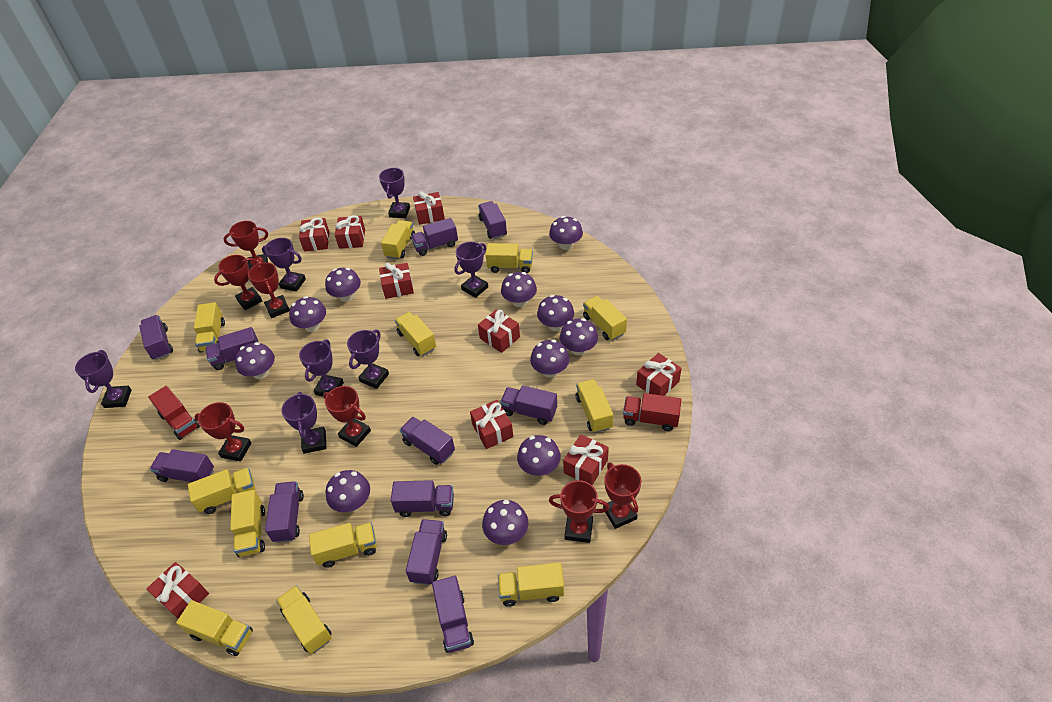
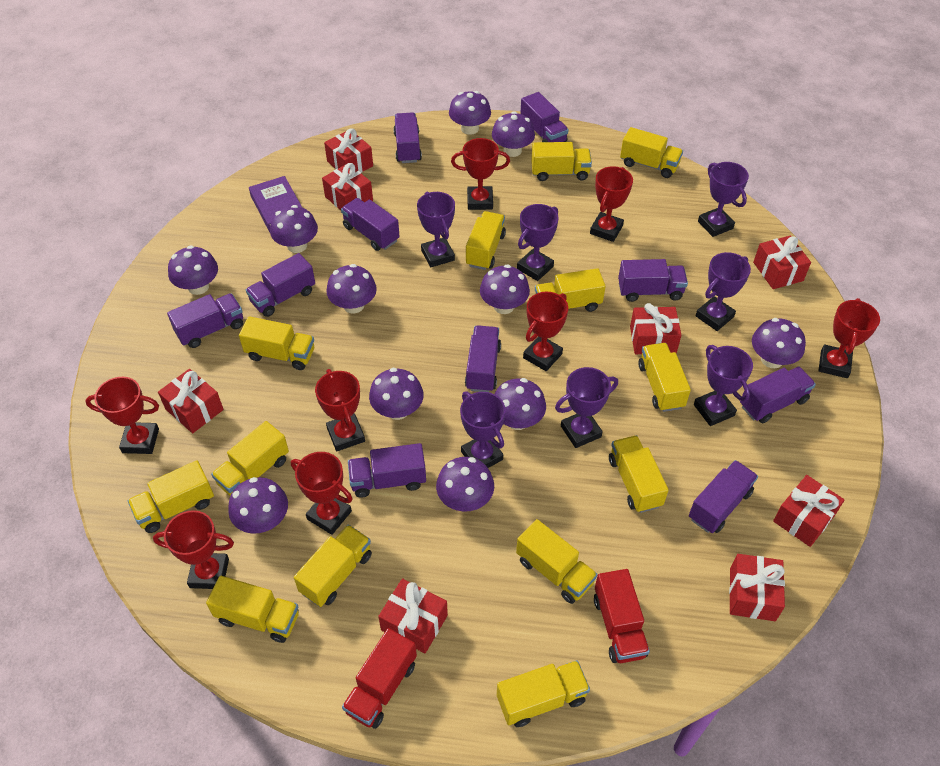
purple book: none = 0 -> [249,176,302,232] = 1
purple truck: [139,315,173,360] [150,449,214,482] [205,327,258,370] [265,481,304,543] [391,480,454,517] [400,417,455,465] [406,519,447,585] [411,218,458,256] [432,576,474,653] [478,201,507,239] [500,386,557,425] = 11 -> [167,293,243,348] [246,253,315,317] [341,198,400,251] [348,443,426,498] [393,112,422,163] [465,325,501,392] [520,92,569,142] [618,259,688,302] [689,460,758,533] [740,366,816,423] = 10
red gift: [147,562,209,619] [299,217,329,252] [335,215,365,249] [379,263,414,299] [413,191,445,225] [470,400,513,449] [478,309,520,353] [563,434,609,485] [636,353,682,396] = 9 -> [158,369,224,433] [322,163,373,210] [324,128,373,173] [378,578,448,653] [630,303,682,354] [729,554,785,621] [753,236,811,289] [773,475,844,547] = 8
red trophy: [194,402,251,462] [214,255,262,310] [224,221,268,270] [248,262,290,318] [323,386,371,447] [549,480,609,543] [603,462,641,529] = 7 -> [85,377,159,454] [153,510,234,589] [291,452,353,535] [315,369,365,451] [451,138,510,210] [523,292,568,371] [590,166,633,242] [818,298,880,378] = 8
yellow truck: [176,600,253,656] [188,468,255,514] [194,302,225,353] [230,490,265,557] [276,585,332,654] [309,522,377,568] [381,220,415,259] [395,312,436,356] [486,243,533,273] [498,563,564,607] [576,379,613,433] [583,296,627,340] = 12 -> [128,460,214,533] [206,576,299,643] [211,421,289,496] [239,316,314,370] [294,525,372,607] [466,211,506,270] [497,660,590,727] [516,519,598,604] [531,142,592,181] [535,268,606,312] [609,435,669,513] [620,127,683,178] [638,343,691,412] = 13

